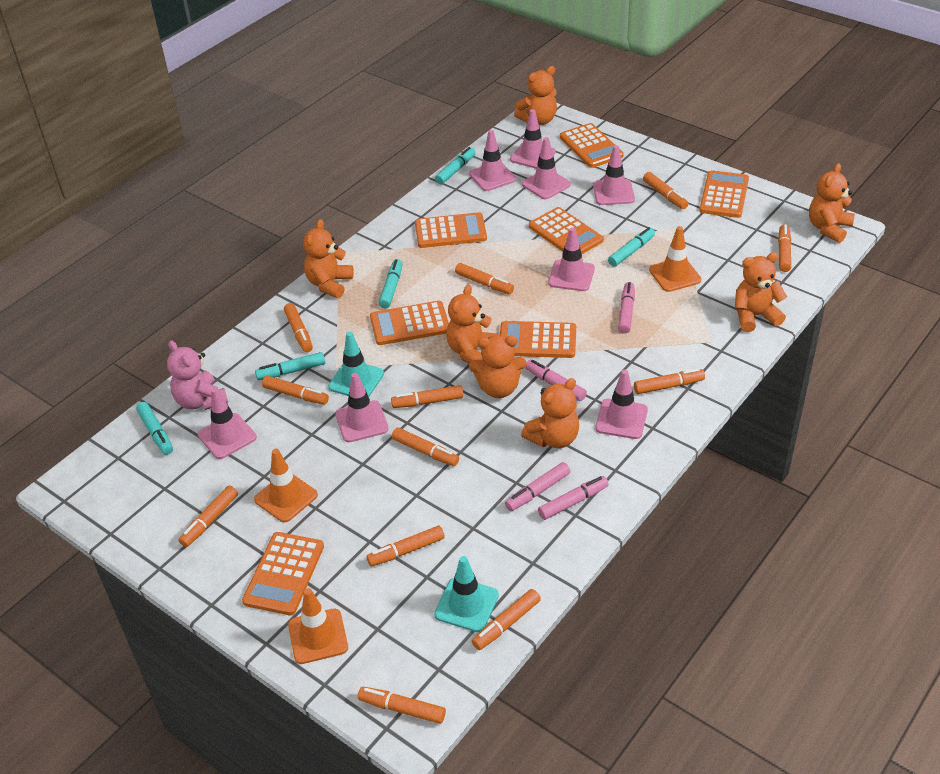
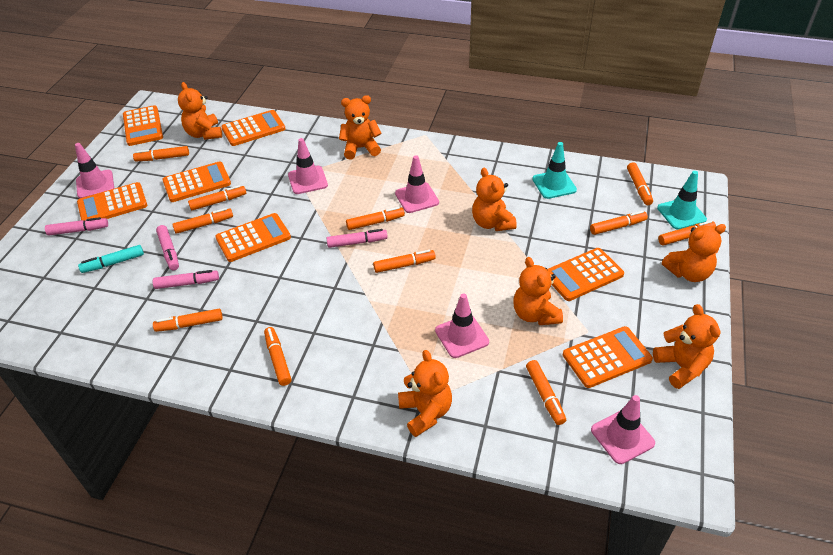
orange marker: [179,486,238,547] [262,376,329,405] [284,303,313,352] [358,687,446,724] [367,525,445,566] [391,385,464,408] [392,427,459,466] [455,263,514,294] [472,589,541,650] [634,368,705,394] [643,172,688,209] [778,224,791,272] = 12 -> [133,146,189,161] [153,309,223,332] [172,208,233,234] [188,185,246,210] [264,327,292,386] [346,207,405,230] [373,250,436,273] [526,360,566,425] [590,211,648,235] [627,162,653,205] [658,221,716,246] = 11
orange traffic cone: [254,449,318,522] [288,588,348,664] [649,226,702,292] = 3 -> none = 0
pink teddy bear: [167,340,228,410] = 1 -> none = 0
pink traffic cone: [198,387,257,459] [335,373,389,442] [469,130,516,191] [510,109,556,169] [522,137,571,199] [548,227,595,291] [593,145,635,205] [595,369,648,439] = 8 -> [75,143,114,198] [288,138,328,194] [395,155,439,213] [435,293,489,358] [591,395,655,464] = 5
turquoise marker: [136,402,173,455] [255,352,325,380] [379,259,403,308] [435,147,475,184] [608,227,655,267] = 5 -> [78,245,144,273] = 1

